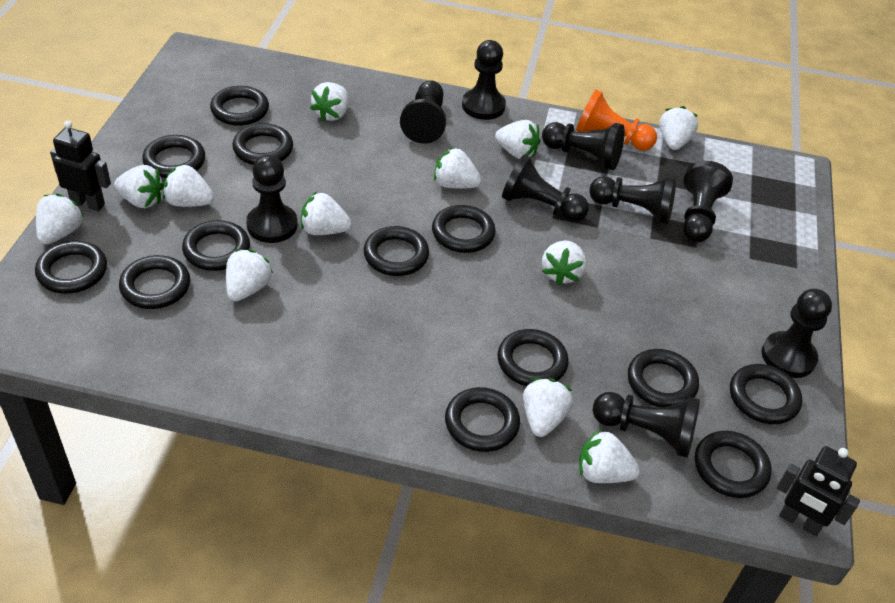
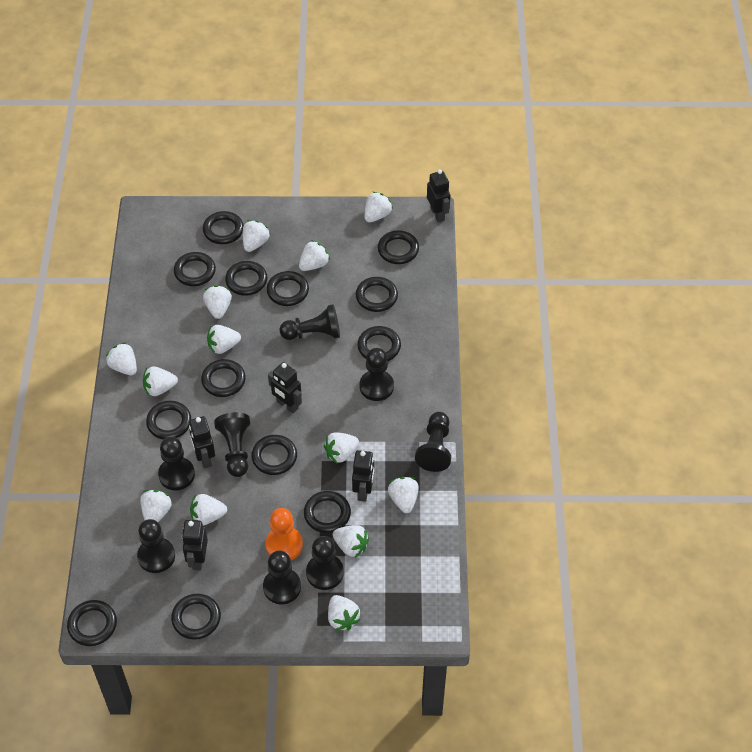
black pawn: [246,155,298,243] [400,80,446,144] [462,40,506,120] [502,155,589,222] [542,122,625,170] [589,175,676,224] [593,392,700,458] [683,161,733,242] [762,289,832,378] = 9 -> [137,519,175,573] [158,437,195,491] [214,412,250,477] [263,550,301,604] [280,304,340,340] [306,536,344,590] [359,348,394,401] [415,412,451,472] = 8
black robot: [50,121,111,211] [777,446,860,536] = 2 -> [182,520,208,570] [189,416,215,468] [268,362,302,413] [352,450,374,502] [427,169,450,222] = 5
white strawberry: [36,194,84,245] [114,165,164,208] [163,164,214,207] [226,249,273,301] [301,192,352,235] [310,82,348,122] [434,147,481,189] [495,120,540,159] [523,378,573,437] [542,240,586,286] [579,429,640,483] [659,106,698,150] = 12 -> [106,342,137,375] [140,490,172,522] [143,366,178,396] [190,494,227,525] [203,285,232,319] [207,325,241,354] [243,220,270,252] [299,240,330,271] [324,432,359,463] [328,595,361,631] [333,525,369,558] [365,192,393,222] [388,477,419,513] = 13

